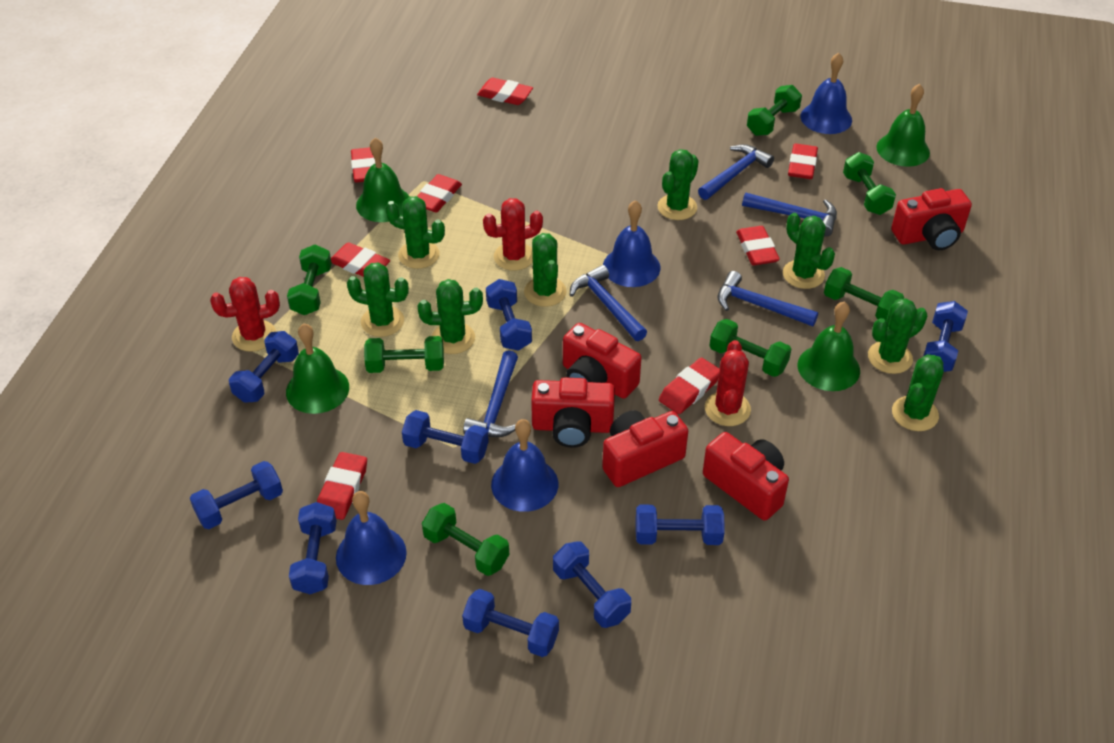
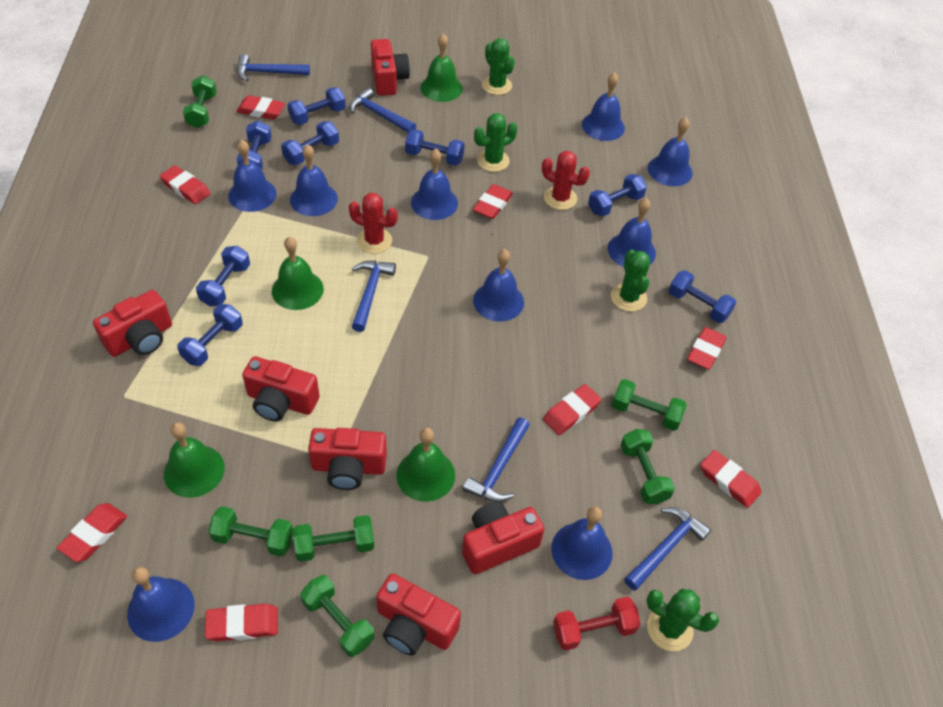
blue bell: [336,491,407,585] [491,419,558,512] [603,200,660,287] [801,53,852,134] = 4 -> [127,567,195,642] [228,140,277,212] [290,144,338,216] [411,149,458,220] [473,249,524,322] [551,507,612,580] [582,72,625,141] [608,198,656,267] [648,117,693,186] = 9
blue dumbbell: [190,461,283,529] [229,331,299,403] [289,502,336,594] [402,410,489,464] [462,589,559,657] [486,279,532,351] [553,541,631,628] [636,505,725,545] [923,301,968,372] = 9 -> [177,304,243,366] [196,246,250,306] [236,120,272,170] [281,121,339,165] [288,87,346,125] [405,129,465,166] [588,174,647,216] [669,270,736,323] = 8
green cactus: [347,262,409,337] [385,196,445,269] [418,279,483,354] [524,233,567,307] [657,149,699,220] [783,213,835,289] [868,298,927,374] [892,354,943,431] = 8 -> [474,113,517,172] [482,38,514,95] [611,250,650,312] [646,589,719,651] = 4
green dumbbell: [287,245,332,315] [364,336,444,373] [422,503,509,576] [709,319,791,377] [747,85,802,136] [824,267,904,321] [843,152,896,215] = 7 -> [183,75,217,128] [208,506,293,557] [293,515,374,562] [300,575,374,657] [612,379,687,431] [620,429,675,504] = 6
red cactus: [210,277,280,352] [483,198,543,271] [705,340,751,426] = 3 -> [349,193,398,254] [542,151,590,210] = 2
red camera: [531,377,615,448] [563,323,641,399] [602,410,688,487] [703,432,789,520] [891,188,972,250] = 5 -> [93,290,172,357] [242,356,320,421] [308,428,387,490] [371,39,410,96] [376,573,461,656] [462,501,544,574] = 6
red dumbbell: none = 0 -> [553,597,641,651] = 1

